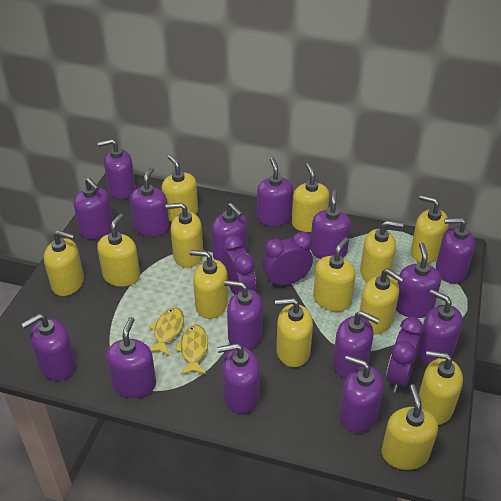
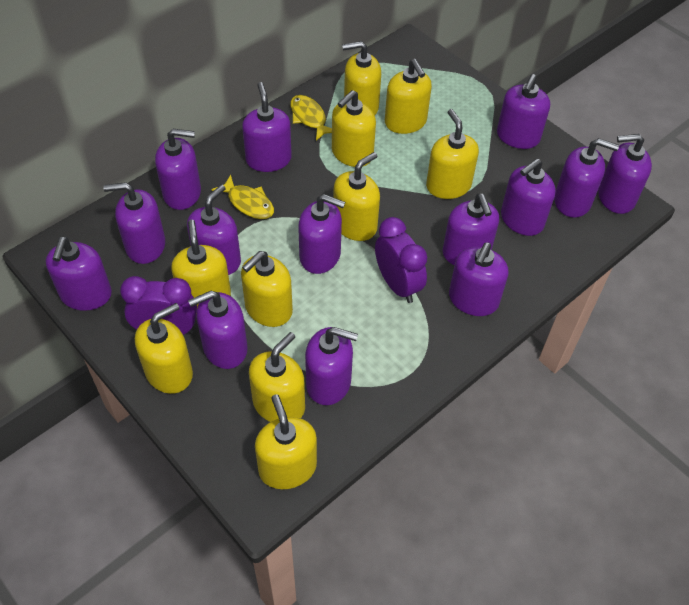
purple clock: [222,235,256,294] [262,232,313,287] [386,317,424,392] = 3 -> [120,276,197,335] [375,217,427,303] = 2
purple soap dispenser: [22,313,76,381] [74,178,113,239] [98,139,136,200] [106,317,156,398] [130,167,169,237] [212,203,248,263] [217,343,260,414] [224,280,263,350] [257,158,293,226] [310,189,351,259] [333,311,380,379] [340,355,384,433] [396,243,441,318] [417,289,463,364] [436,218,475,284] = 15 -> [46,236,112,311] [103,182,165,264] [155,129,201,210] [187,184,241,275] [188,291,248,369] [242,82,292,172] [298,194,345,274] [305,327,358,405] [443,194,499,265] [449,242,508,316] [497,74,550,149] [501,159,556,236] [554,138,619,218] [598,134,652,214] = 14
yellow soap dispenser: [44,230,84,296] [97,213,140,287] [161,155,198,222] [165,203,203,268] [189,250,228,319] [275,298,313,367] [292,163,329,232] [313,237,356,312] [360,220,403,282] [360,269,404,334] [381,384,438,470] [411,195,449,263] [419,351,463,425] = 13 -> [135,303,193,394] [171,220,231,313] [241,251,293,327] [249,332,305,422] [255,394,317,489] [332,90,376,167] [333,152,380,241] [342,41,381,115] [385,59,432,134] [426,109,479,199] = 10

